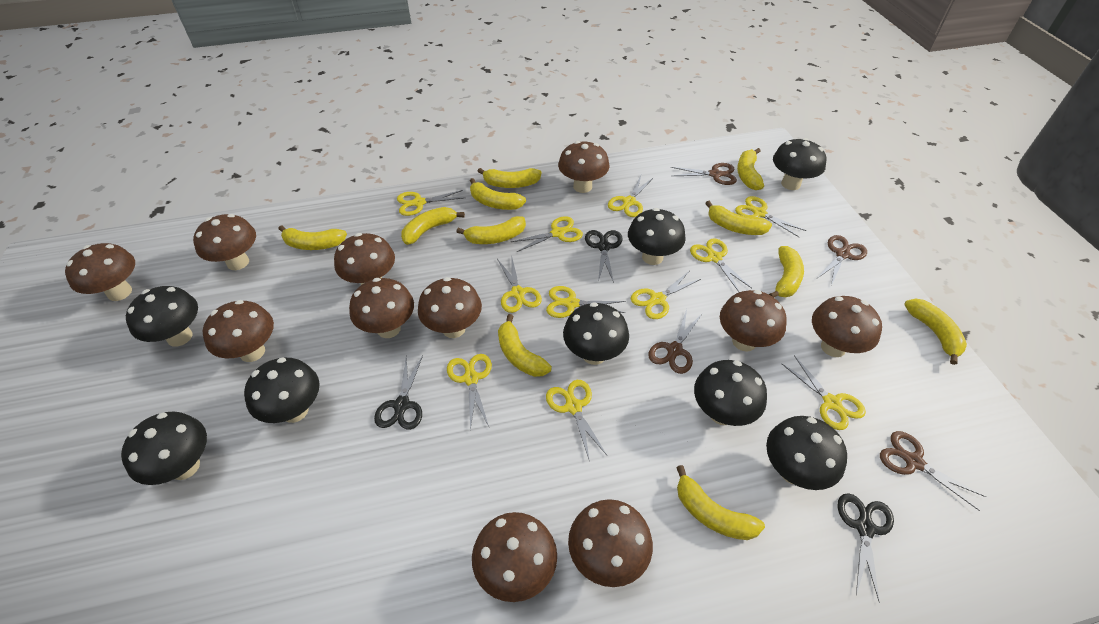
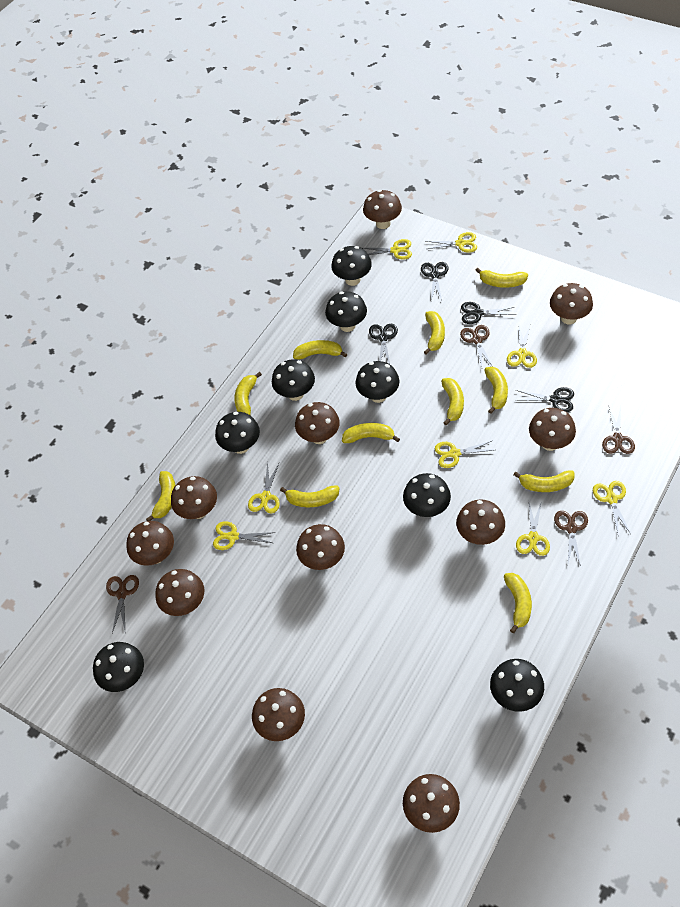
black scissors: [374,355,423,430] [585,230,623,283] [838,493,894,603] = 3 -> [369,324,398,364] [421,262,449,301] [461,302,516,324] [516,387,574,412] = 4
yellow scissors: [397,190,463,216] [447,354,492,431] [497,255,542,313] [511,216,583,252] [546,286,626,318] [546,380,607,462] [608,176,654,217] [631,272,701,319] [690,239,752,292] [735,196,806,237] [781,355,866,430] = 11 -> [213,521,276,550] [248,462,280,513] [363,239,412,260] [426,232,477,253] [435,440,493,468] [507,326,537,368] [516,501,550,556] [593,481,631,534] = 8

